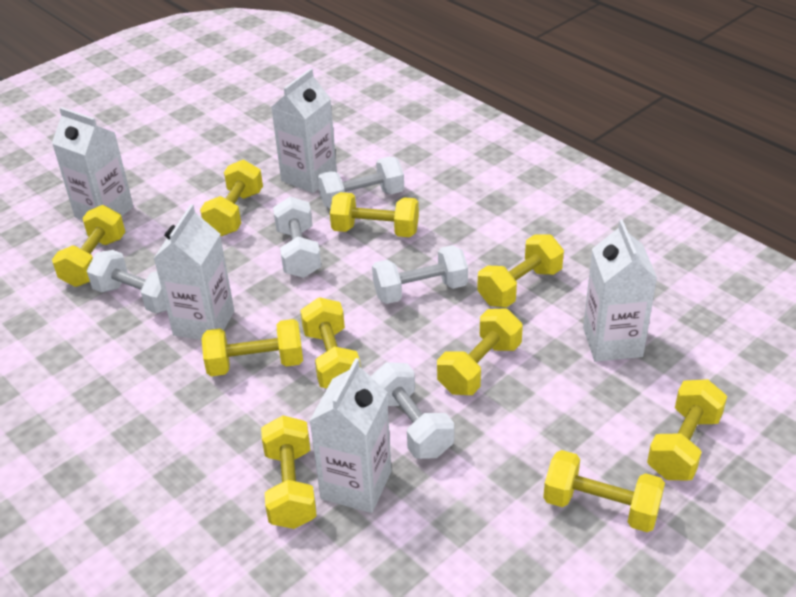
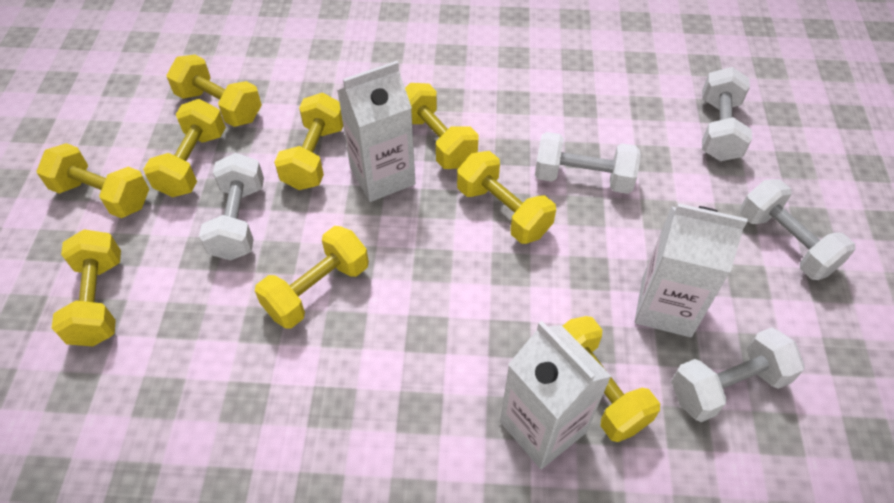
white carton: [52,107,134,220] [154,204,234,340] [271,68,337,193] [310,358,392,513] [583,220,657,362] = 5 -> [337,61,415,202] [500,321,612,469] [635,203,748,337] = 3
yellow dumbbell: [52,205,125,287] [200,160,263,236] [202,319,303,376] [261,416,317,529] [300,297,361,388] [330,192,419,237] [437,308,523,395] [477,234,564,307] [543,450,665,532] [647,379,727,481] = 10 -> [37,143,149,218] [52,229,121,346] [143,99,226,197] [167,55,262,127] [255,226,369,329] [274,93,343,190] [405,83,479,169] [457,151,556,244] [563,316,660,442] = 9

